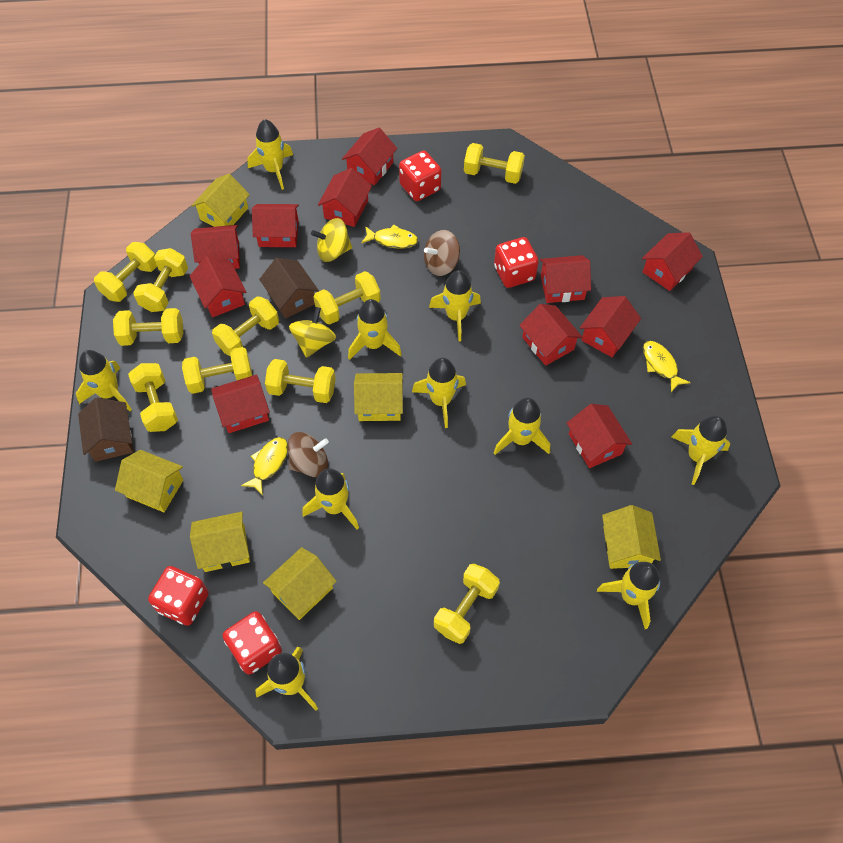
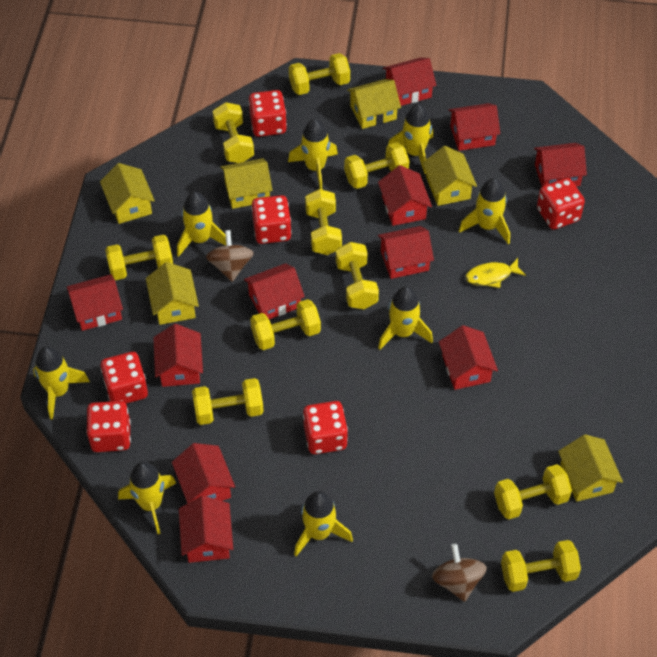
brown house: [78,398,133,462] [259,258,319,319] = 2 -> none = 0
red dice: [148,566,209,626] [222,611,282,675] [399,151,441,201] [494,237,539,288] = 4 -> [86,401,131,452] [101,352,148,404] [249,90,287,137] [251,195,292,244] [303,401,348,454] [537,178,585,230] = 6
yellow fish: [241,437,288,495] [361,225,418,249] [643,341,691,392] = 3 -> [465,258,526,288] = 1
yellow rocket: [76,350,132,411] [247,119,293,190] [255,647,318,711] [302,468,359,529] [348,299,402,360] [412,358,466,428] [429,270,481,342] [494,398,550,455] [597,562,660,629] [672,416,730,485] = 10 -> [33,346,90,419] [118,462,176,534] [177,192,226,257] [288,119,338,189] [294,491,353,556] [378,286,433,350] [388,104,433,174] [459,178,510,244] = 8
yellow spinning top: [289,307,336,358] [311,218,352,262] = 2 -> none = 0

